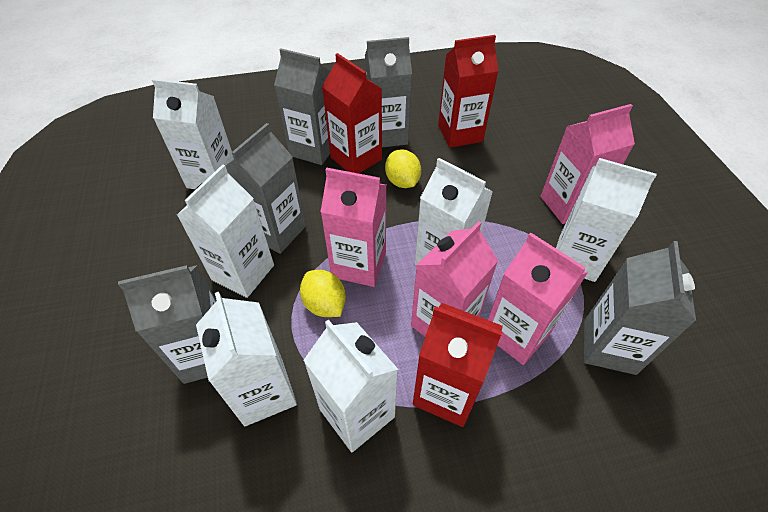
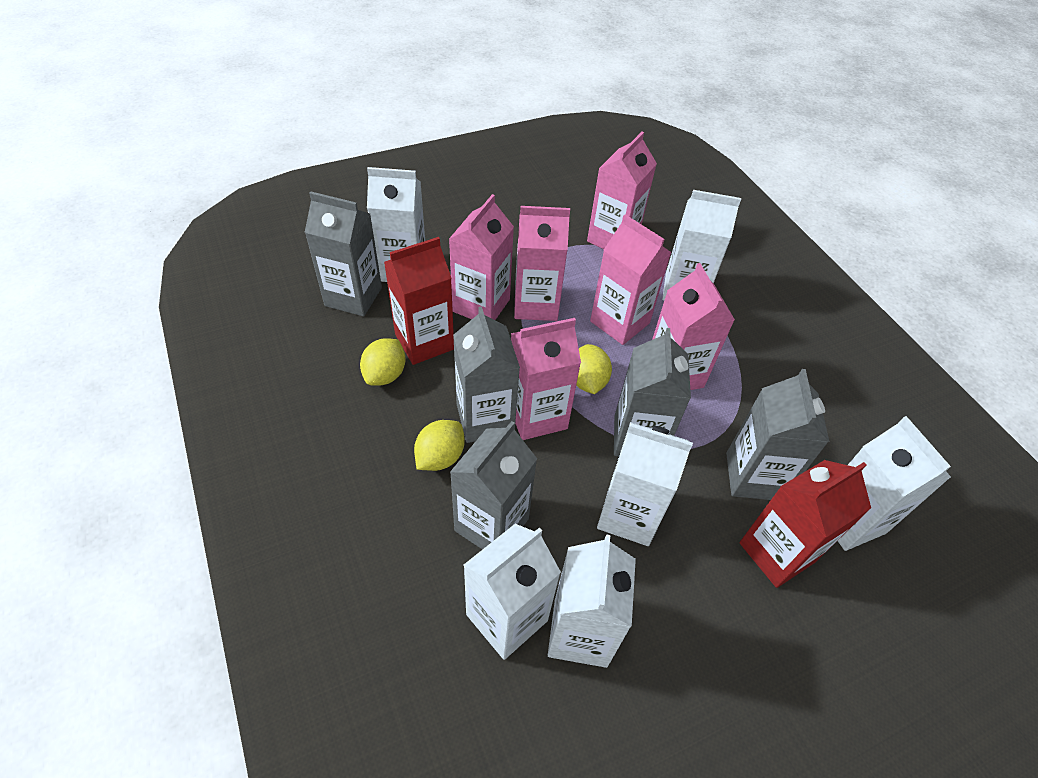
pink carton: [320,168,386,287] [411,221,498,336] [488,233,587,365] [541,104,635,224] = 4 -> [449,194,514,320] [511,318,581,440] [514,206,570,321] [587,131,657,249] [590,214,672,345] [652,263,735,390] = 6
red carton: [322,53,382,174] [413,303,503,427] [438,35,499,148] = 3 -> [384,237,454,365] [739,460,871,588] = 2
yellow lemon: [300,270,346,317] [385,149,421,188] = 2 -> [360,338,406,386] [414,420,465,471] [576,344,612,394] = 3

